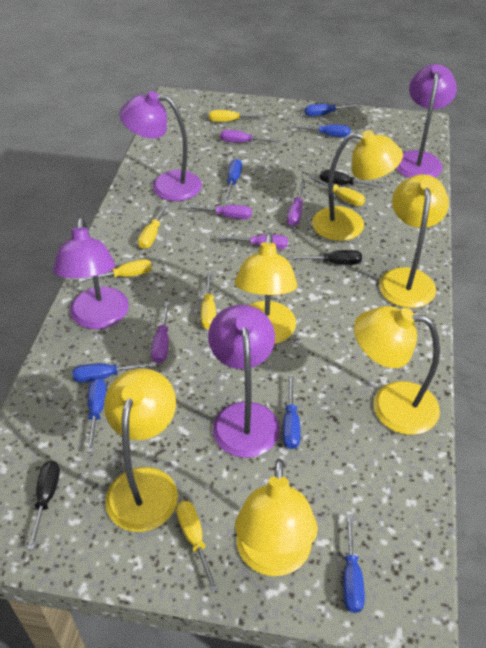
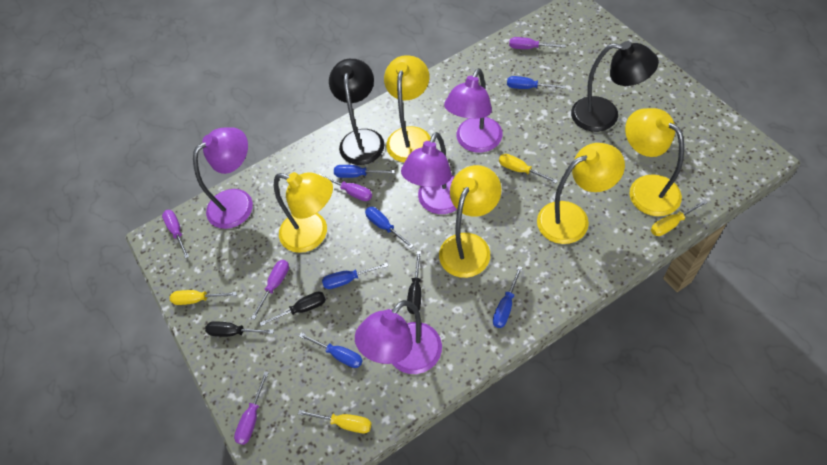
black lamp: none = 0 -> [329,59,385,165] [571,41,659,132] = 2
blue screwdriver: [72,362,156,383] [87,378,106,453] [224,159,242,201] [283,376,301,449] [291,124,351,137] [305,104,361,116] [343,514,365,613] = 7 -> [299,333,363,368] [322,263,388,289] [334,165,395,178] [365,207,414,248] [493,266,523,328] [507,76,566,89] = 6
yellow lamp: [104,368,178,532] [235,233,297,344] [235,459,318,576] [312,130,403,241] [354,306,440,435] [379,174,449,308] = 6 -> [274,172,333,253] [384,55,431,163] [439,165,501,278] [537,143,625,244] [625,108,684,216] = 5
yellow screwdriver: [79,259,152,282] [138,203,169,249] [176,501,218,592] [201,272,216,330] [209,110,267,122] [308,176,365,206] = 6 -> [170,290,237,305] [298,410,372,433] [499,154,558,183] [651,200,708,236] = 4

